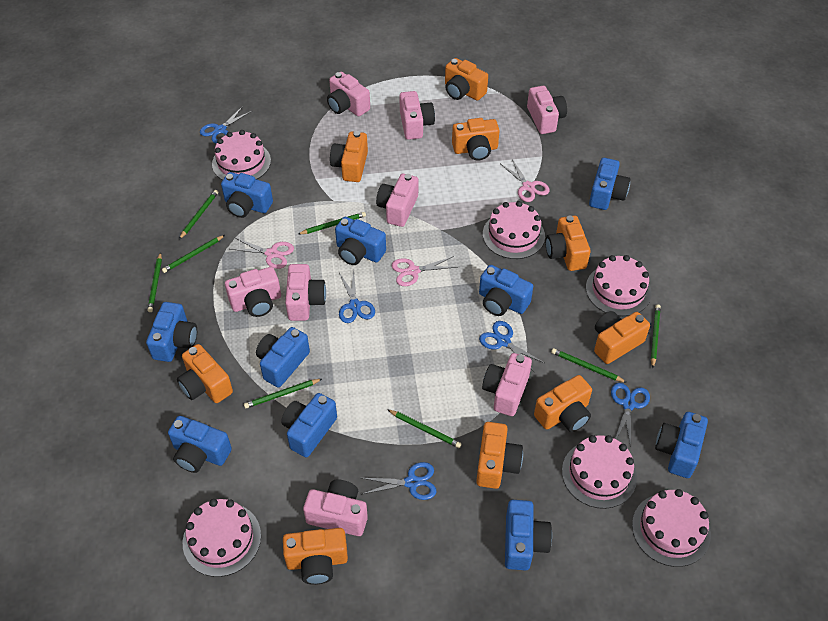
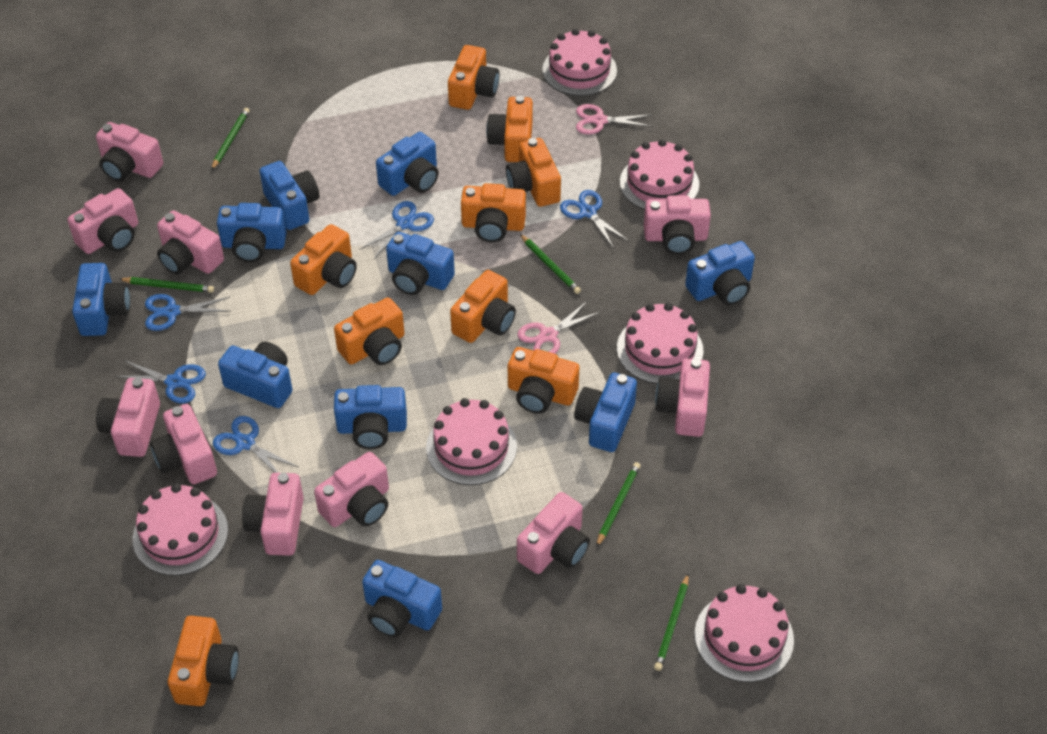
green pencil: [147,252,162,312] [162,235,225,273] [179,190,218,239] [244,379,322,409] [298,212,366,234] [387,409,461,448] [551,348,627,383] [651,304,661,368] = 8 -> [119,277,214,293] [211,108,250,170] [520,234,581,294] [596,462,641,548] [654,573,689,671] = 5
pink camera: [225,267,281,317] [285,264,326,321] [303,480,368,536] [327,72,370,116] [376,174,418,227] [400,91,435,140] [482,353,532,416] [527,86,567,134] = 8 -> [67,188,138,254] [96,122,163,181] [96,378,160,457] [150,404,217,484] [157,210,224,274] [242,473,304,556] [314,452,389,527] [517,492,590,574] [644,195,711,254] [655,358,710,437] = 10
pink scissors: [231,237,294,269] [391,256,457,286] [501,159,550,202] = 3 -> [517,301,600,354] [576,104,653,134] = 2

